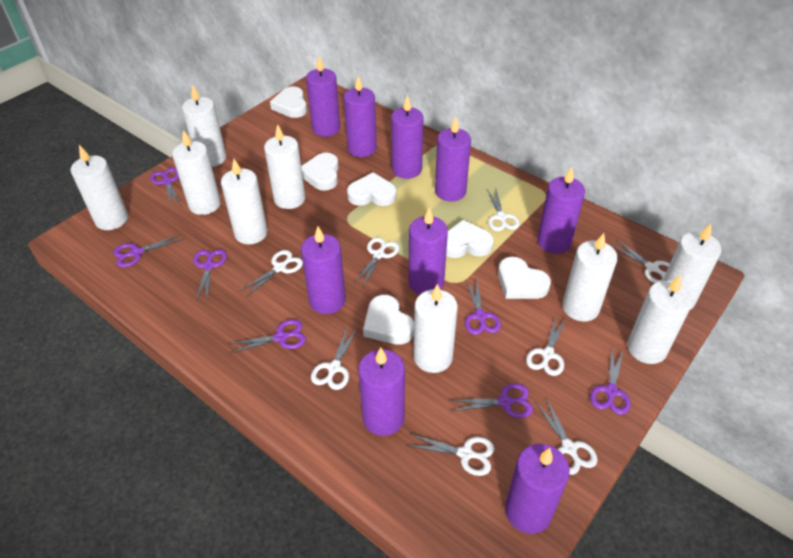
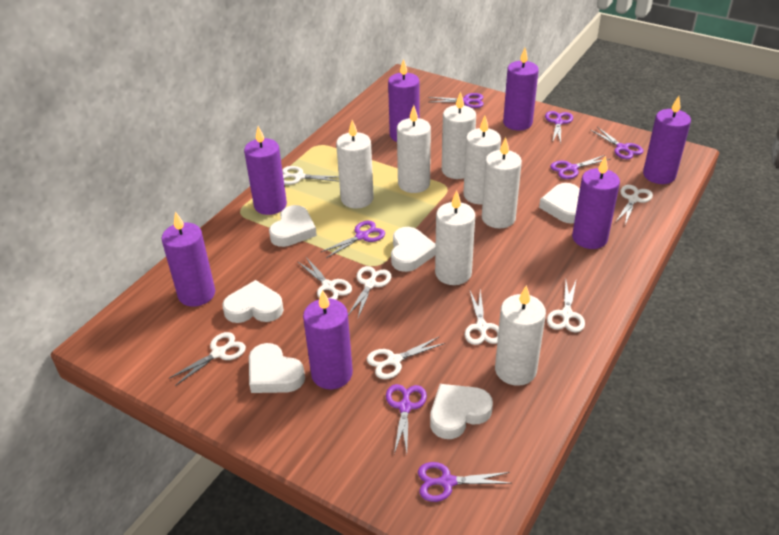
purple candle: [301,226,346,314] [306,57,340,137] [344,76,377,157] [358,347,405,436] [391,95,424,179] [409,208,448,294] [435,117,471,201] [505,444,570,534] [537,167,585,254] = 9 -> [161,211,215,307] [244,126,287,215] [303,290,353,389] [388,59,419,142] [503,48,539,131] [572,156,620,249] [643,96,691,184] = 7
white candle: [71,145,128,230] [172,130,221,215] [182,85,226,167] [221,159,268,244] [264,124,306,209] [414,284,458,373] [562,233,618,322] [627,275,693,364] [663,224,722,310] = 9 -> [336,120,374,209] [397,105,431,193] [435,190,475,285] [442,91,476,179] [463,116,501,204] [482,137,522,229] [495,285,546,386] = 7

